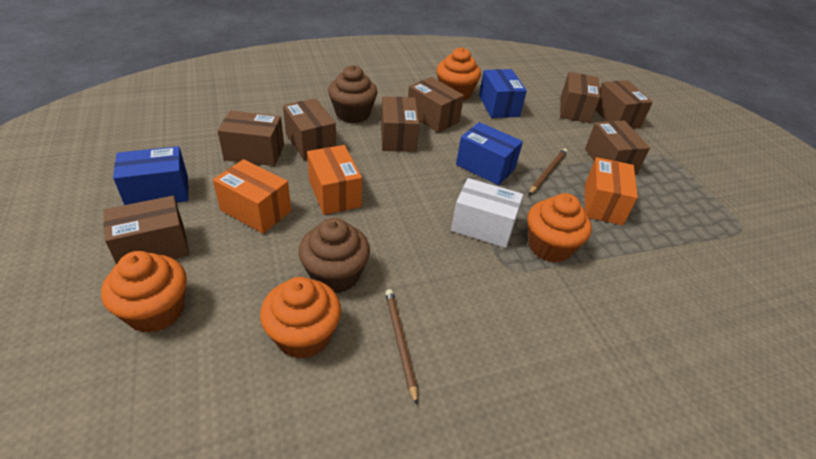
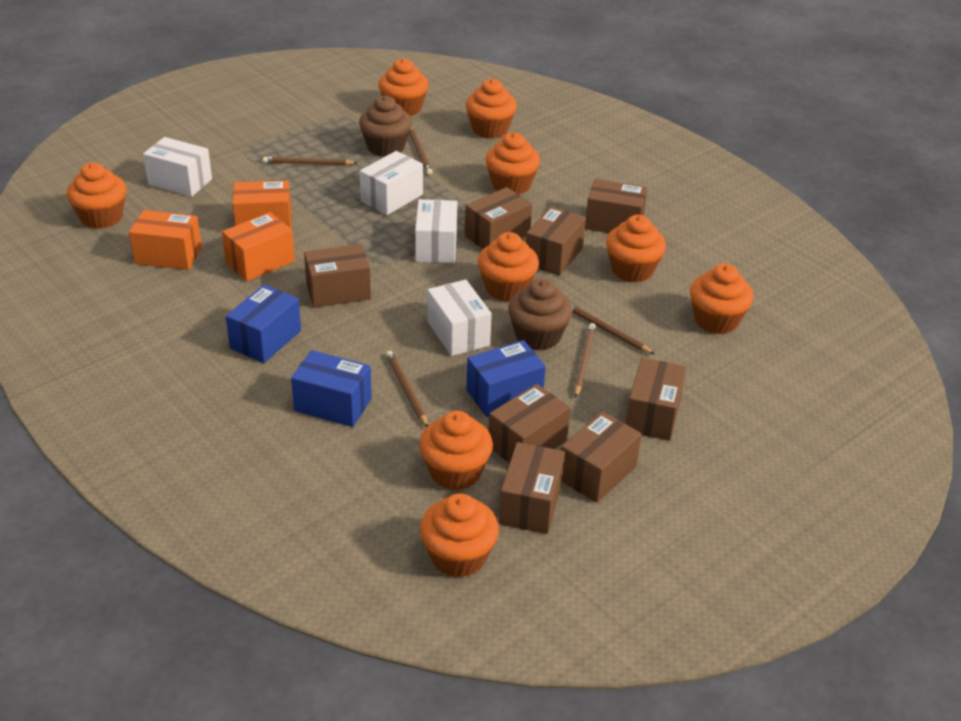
brown pencil: [385,289,418,405] [529,148,567,195] = 2 -> [263,157,357,165] [386,351,428,427] [409,127,433,175] [571,304,654,354] [574,323,596,398] = 5
orange cupcake: [101,251,187,333] [260,277,341,359] [437,47,481,101] [527,193,592,263] = 4 -> [67,163,126,229] [378,58,429,116] [419,411,493,490] [420,493,499,578] [466,79,517,139] [478,232,539,302] [485,132,540,195] [606,215,666,283] [690,264,753,334] = 9
white box: [451,178,523,248] = 1 -> [143,137,212,197] [360,151,423,215] [415,199,457,263] [427,279,492,356] = 4

